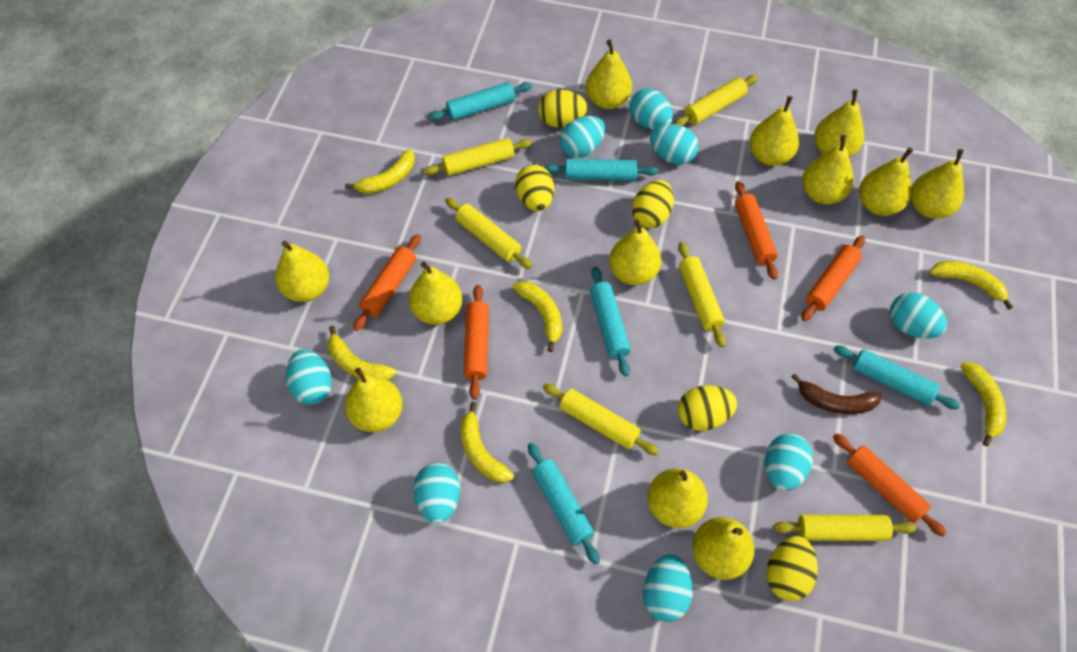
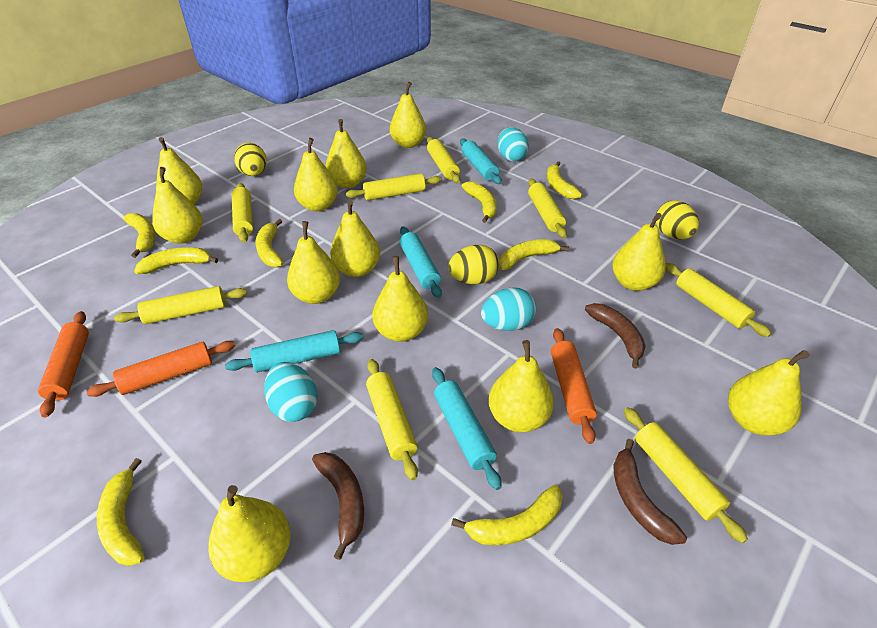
brown banana: [791,373,882,414] = 1 -> [312,452,364,560] [585,303,646,369] [613,439,687,545] = 3
orange rolling pin: [353,234,421,331] [463,285,489,399] [735,181,778,280] [801,235,865,321] [833,433,946,537] = 5 -> [38,311,89,418] [86,341,235,397] [551,328,597,444] = 3
turquoise egg: [286,349,332,405] [413,463,460,524] [560,116,605,158] [629,88,673,129] [643,554,693,622] [650,124,699,165] [765,433,813,491] [890,292,947,338] = 8 -> [264,362,318,422] [481,287,536,331] [497,127,529,162] = 3
turquoise rolling pin: [429,82,532,121] [528,443,600,565] [544,159,659,181] [590,267,631,376] [833,345,960,409] = 5 -> [225,330,363,372] [400,226,442,298] [432,367,502,490] [460,138,502,184] = 4
yellow banana: [328,326,396,380] [345,149,415,194] [460,402,514,483] [512,281,562,352] [930,261,1013,310] [961,362,1006,446] = 6 -> [97,458,145,566] [123,213,156,258] [134,247,218,274] [256,219,283,267] [451,485,563,545] [462,181,497,223] [499,239,569,270] [547,161,582,199] = 8
yellow egg: [515,165,554,211] [538,89,588,128] [632,180,674,228] [678,385,737,431] [766,536,818,601] = 5 -> [234,143,267,176] [448,244,499,284] [656,200,699,240] = 3
yellow rolling pin: [423,138,532,176] [445,198,533,269] [543,383,659,455] [674,75,758,126] [678,242,726,347] [773,515,917,541] = 6 -> [114,286,247,324] [232,183,253,243] [346,173,441,201] [366,359,418,480] [427,137,460,183] [528,179,567,238] [624,407,748,543] [666,263,771,337] = 8

